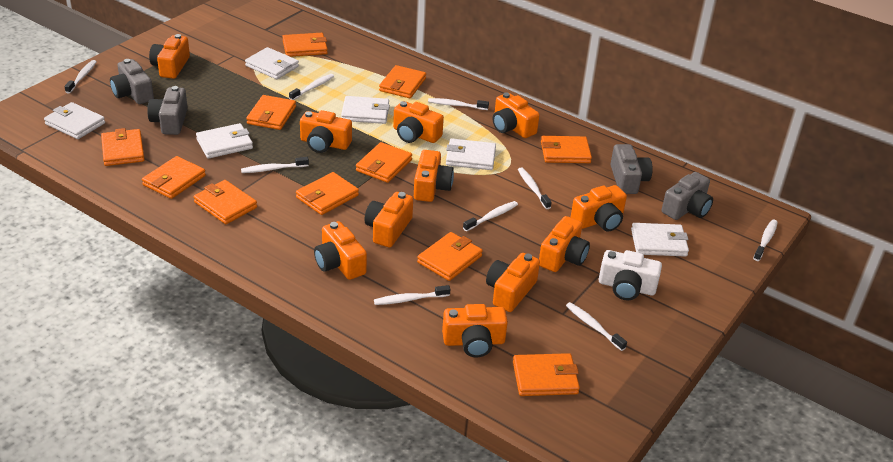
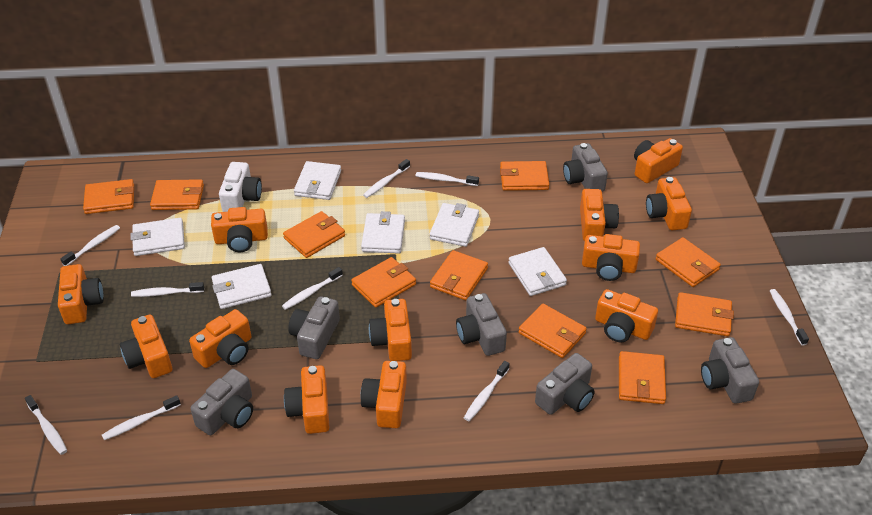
grey camera: [110,59,154,104] [147,86,188,135] [610,144,653,194] [662,172,713,220] = 4 -> [191,369,253,435] [288,296,340,359] [456,293,507,356] [535,353,595,415] [563,143,608,192] [701,337,759,404] = 6
orange camera: [149,34,190,79] [300,110,352,153] [314,221,367,280] [364,192,413,247] [393,101,444,143] [414,150,454,202] [442,304,508,357] [486,253,540,312] [493,93,540,138] [539,216,590,272] [570,185,627,232] = 11 -> [58,264,104,324] [120,315,172,378] [189,309,251,368] [211,207,268,252] [284,365,329,434] [360,361,407,428] [369,299,412,361] [580,189,619,241] [582,234,640,281] [595,289,658,343] [634,138,683,183] [646,177,692,230] = 12
orange wallet: [101,128,145,166] [142,156,206,199] [194,180,257,224] [246,95,296,130] [282,33,328,57] [296,172,359,215] [356,142,412,183] [379,65,426,98] [417,232,483,281] [513,353,580,396] [541,136,592,163] = 11 -> [83,179,134,214] [150,179,204,210] [283,211,345,258] [351,257,416,308] [430,250,488,300] [500,161,549,191] [519,304,587,358] [619,351,666,404] [656,237,721,287] [675,292,734,336] = 10

